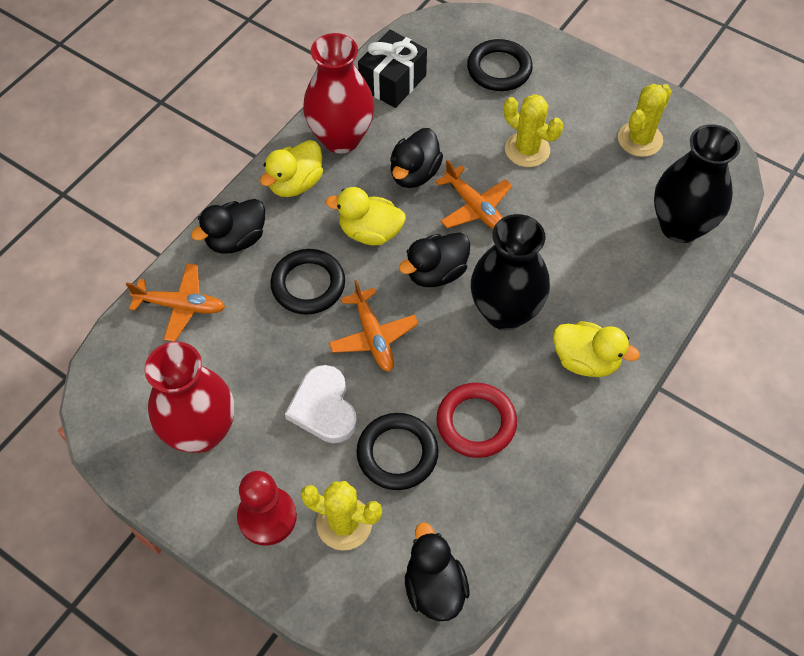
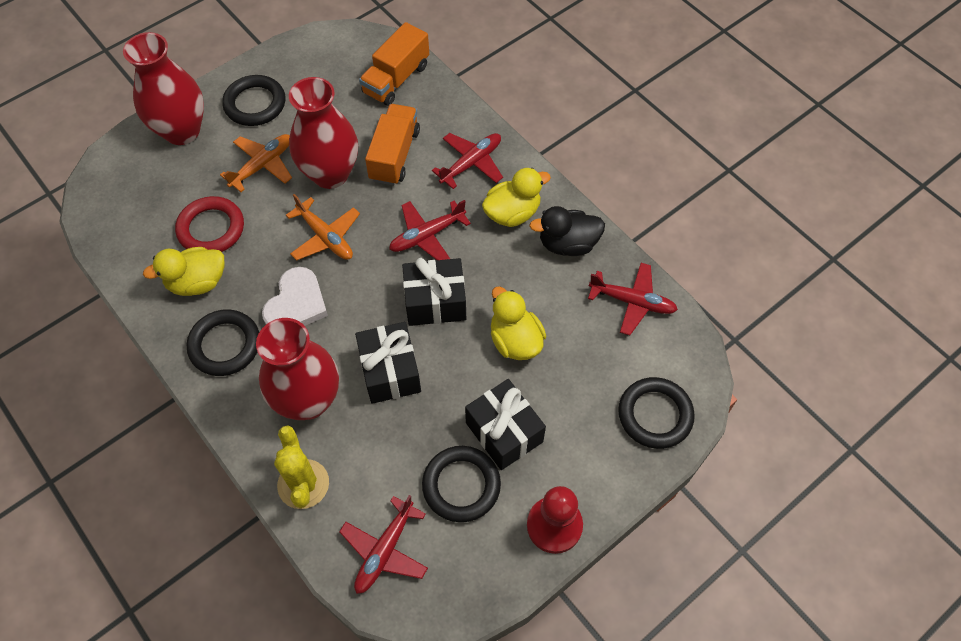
black duck: [191,199,265,254] [390,128,443,188] [399,233,470,287] [405,522,470,621] = 4 -> [529,206,605,256] = 1
black gift: [358,30,427,108] = 1 -> [355,322,421,404] [402,258,466,326] [465,379,546,470] = 3
black ring: [270,249,345,315] [356,413,439,490] [467,39,533,91] = 3 -> [187,309,259,376] [222,75,285,126] [422,446,501,522] [618,377,695,449] = 4
black vase: [471,214,550,330] [654,124,740,243] = 2 -> none = 0
orange plane: [126,263,225,342] [329,280,418,372] [435,160,512,229] = 3 -> [220,134,292,192] [286,194,360,261] = 2
orange truck: none = 0 -> [359,22,429,106] [365,104,420,185] = 2
red plane: none = 0 -> [339,495,428,594] [389,200,471,260] [432,133,503,189] [588,263,678,335] = 4
red vase: [145,342,234,453] [303,33,375,153] = 2 -> [123,32,204,145] [256,318,339,420] [289,77,358,189] = 3
yellow cactus: [301,481,382,550] [504,94,563,167] [618,84,672,157] = 3 -> [274,425,329,509] = 1

